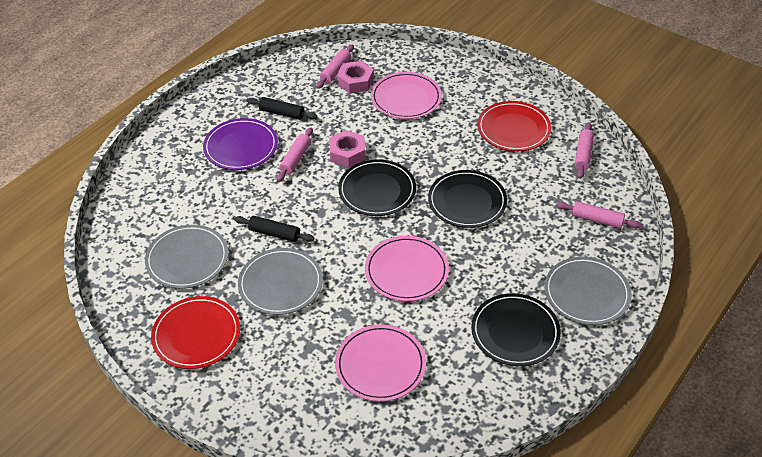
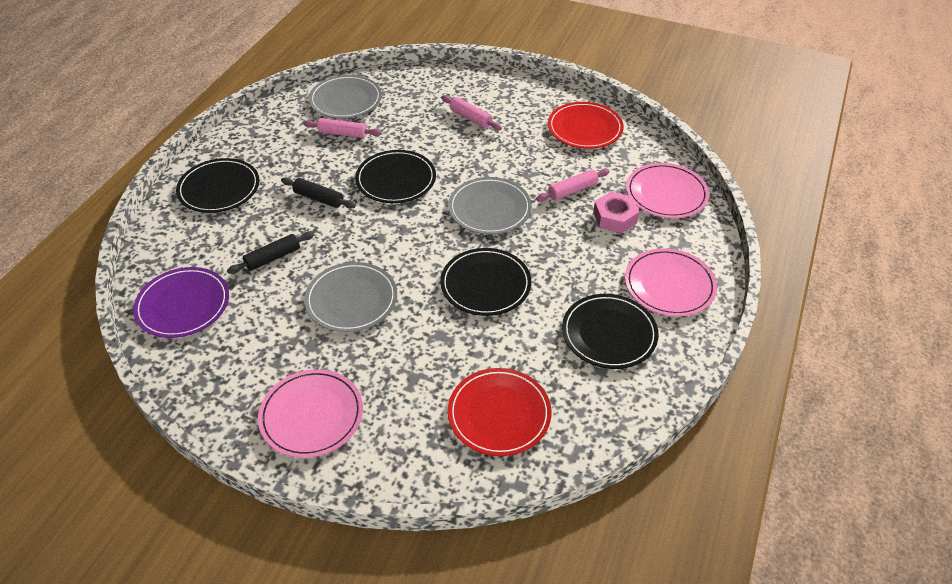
black plate: [338,159,416,216] [428,170,507,228] [471,293,561,366] = 3 -> [176,158,259,213] [355,150,436,203] [440,248,531,316] [562,294,659,369] = 4
pink nut: [329,130,366,168] [337,61,374,94] = 2 -> [593,192,639,233] = 1
pink rolling pin: [277,127,313,182] [317,44,354,89] [556,201,641,228] [575,122,594,179] = 4 -> [303,118,382,138] [441,95,502,130] [536,169,610,201] = 3

